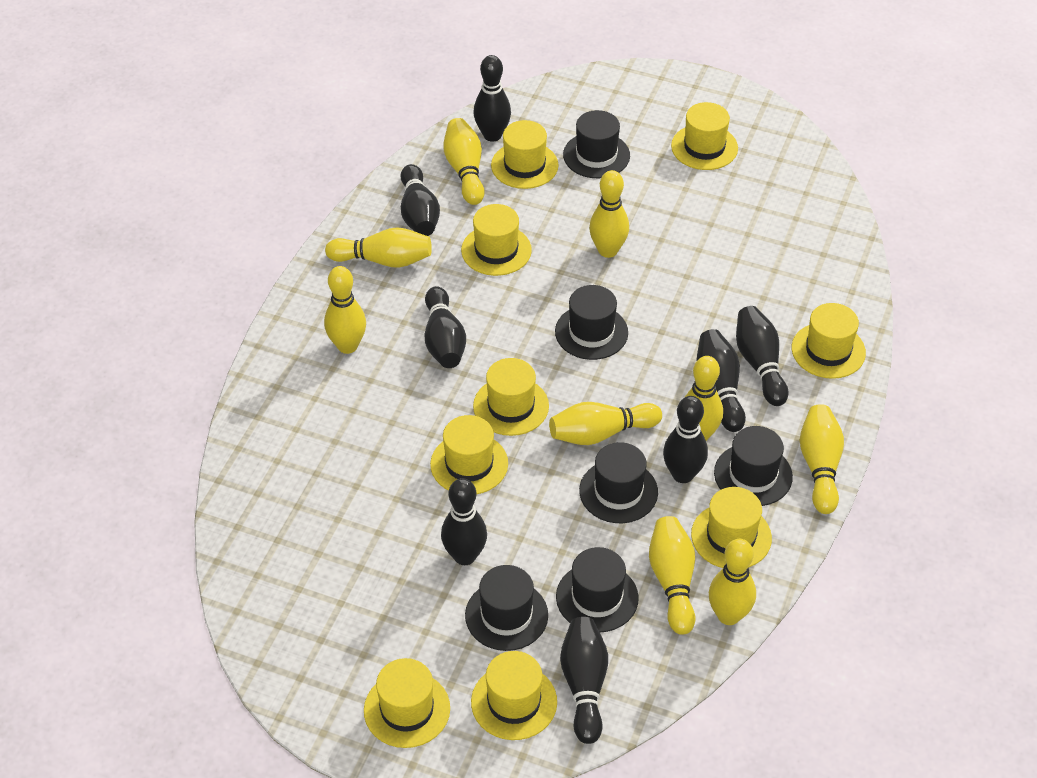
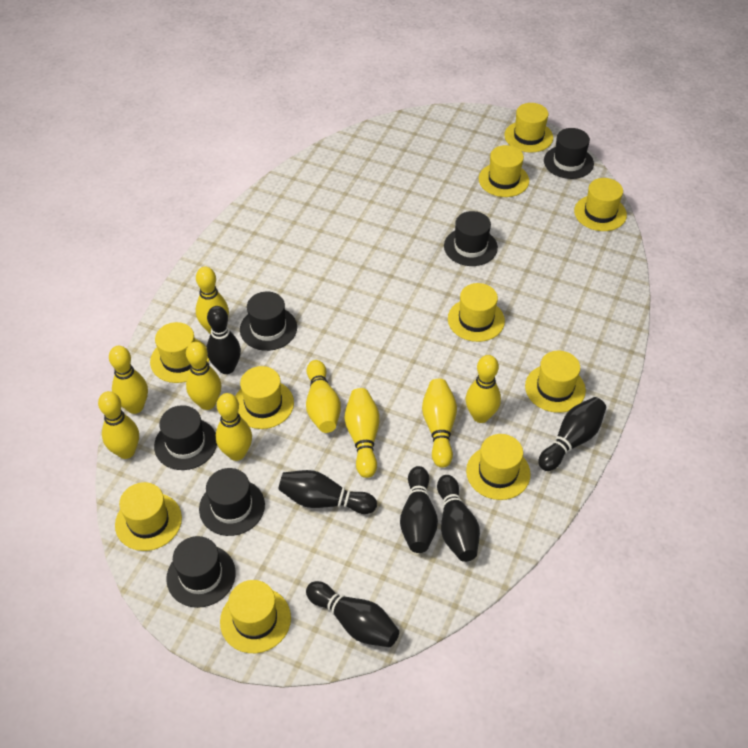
black bowling pin: [401,164,440,236] [424,286,466,368] [441,478,487,565] [473,55,511,142] [560,617,608,744] [663,396,708,483] [696,329,746,432] [736,306,788,406] = 8 -> [207,306,241,374] [278,470,377,514] [306,581,399,647] [400,466,438,553] [437,475,480,562] [538,397,606,471] = 6
yellow hat: [364,658,450,748] [430,415,508,495] [461,204,532,276] [471,651,557,740] [473,358,549,436] [491,120,559,189] [671,102,738,170] [691,487,772,568] [792,303,866,379] = 9 -> [115,482,182,551] [150,322,209,383] [220,580,291,653] [235,366,294,429] [448,283,505,342] [466,434,531,500] [479,145,529,197] [504,103,553,153] [525,351,586,413] [574,178,627,231] = 10

